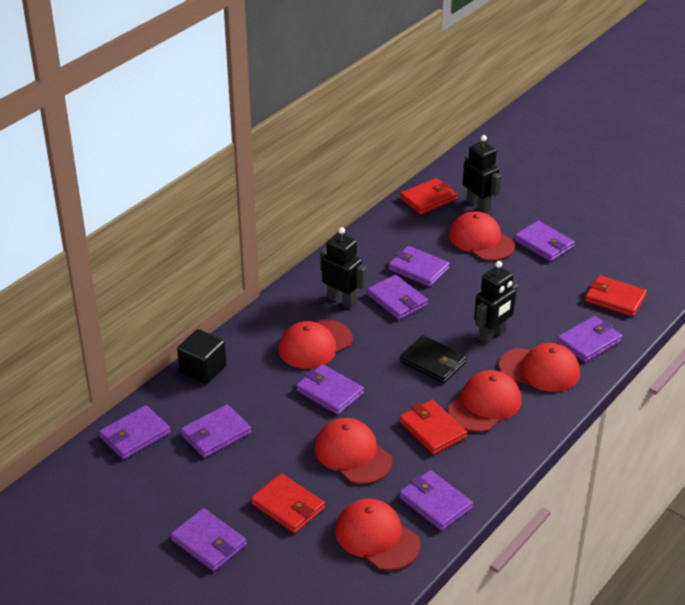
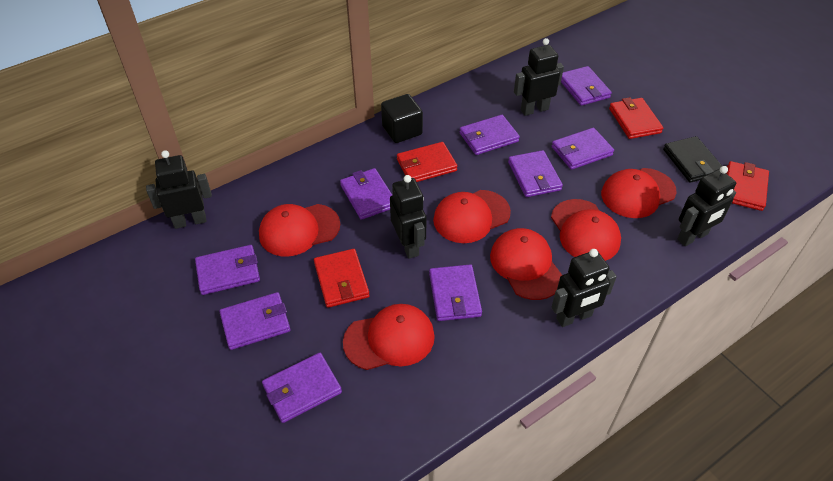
black robot: [320,227,367,308] [463,135,501,213] [474,261,518,344] = 3 -> [146,150,212,229] [390,175,427,259] [514,38,564,116] [552,249,617,327] [677,166,736,246] = 5

